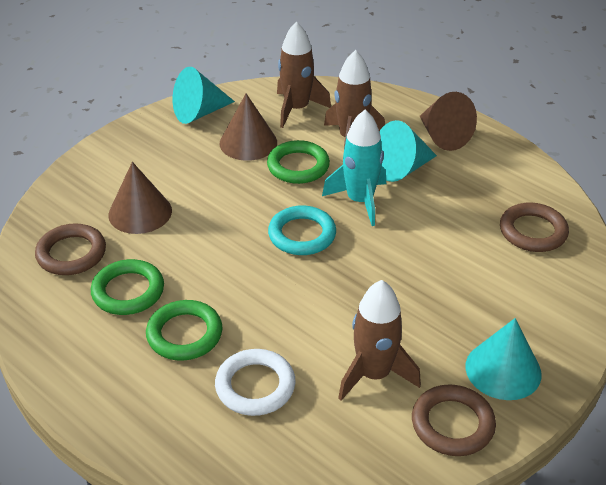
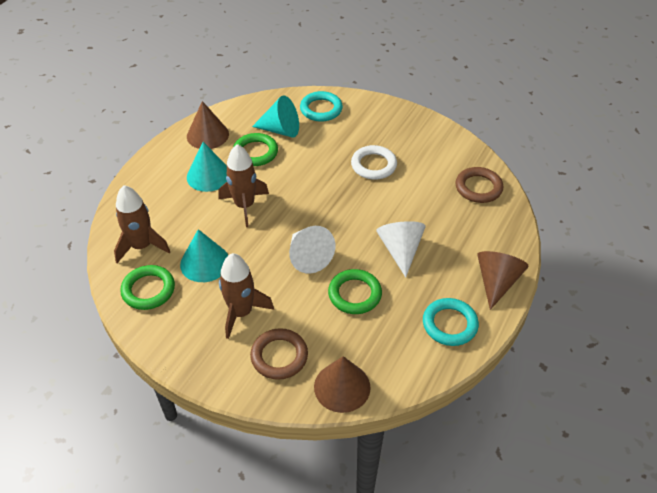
brown ring: [35,223,106,275] [412,385,496,456] [500,202,569,252] = 3 -> [250,328,308,380] [455,167,503,203] = 2
turquoise ring: [268,205,336,255] = 1 -> [300,91,343,122] [423,298,479,346] = 2
turquoise rocket: [322,109,386,226] = 1 -> none = 0
white cone: none = 0 -> [289,226,335,274] [376,221,426,277] = 2

